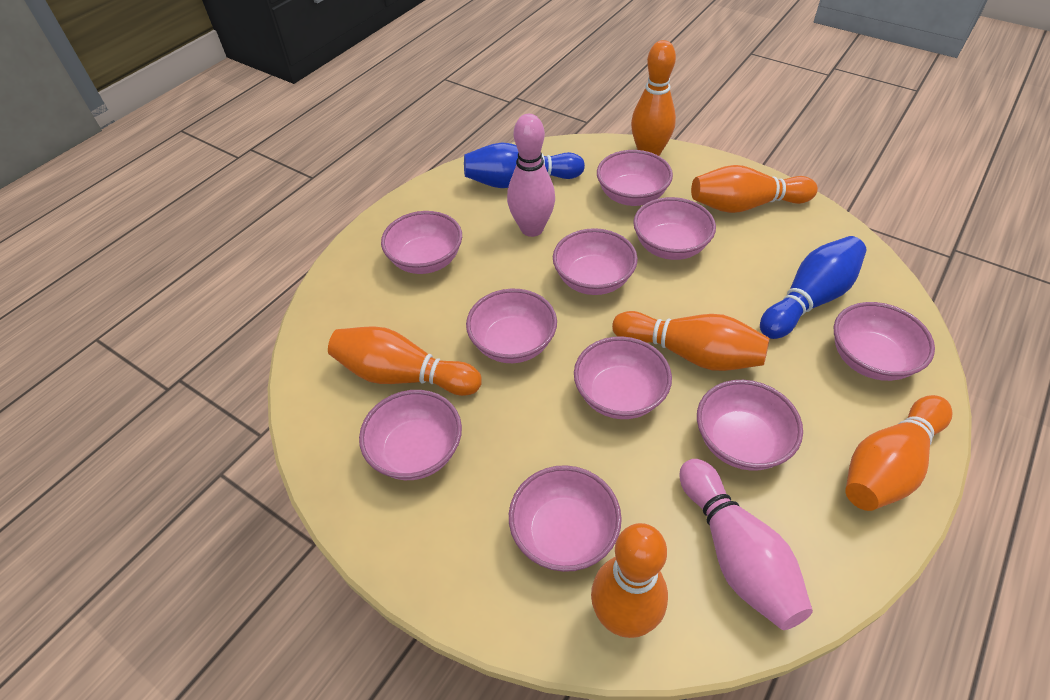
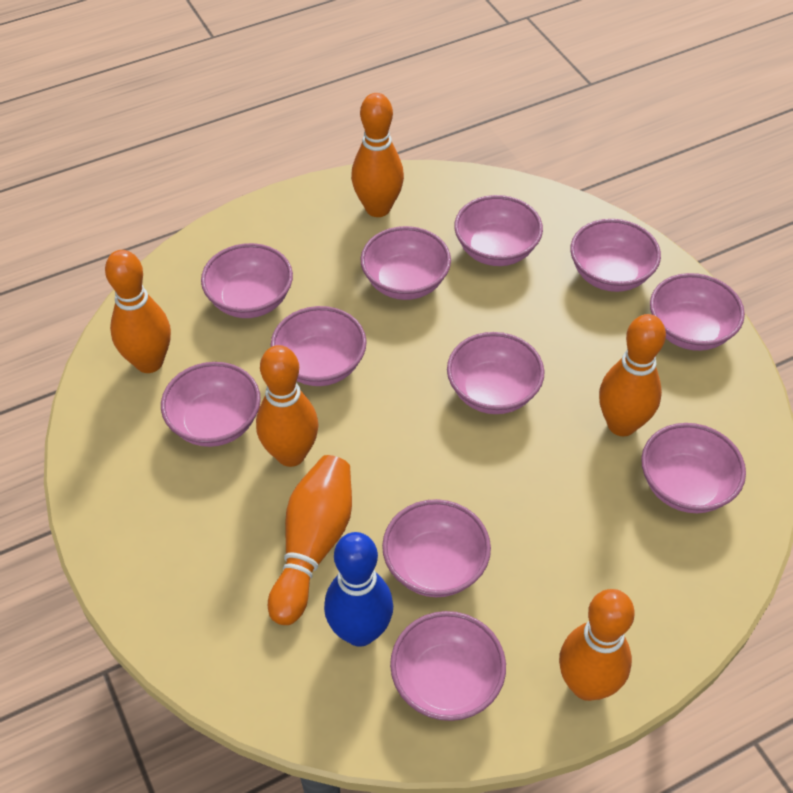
blue bowling pin: [464,142,585,188] [760,236,867,339] = 2 -> [324,532,393,647] = 1
pink bowl: [359,390,462,480] [381,211,462,274] [466,289,557,363] [509,465,622,572] [553,228,638,295] [574,336,672,419] [597,150,673,206] [633,197,716,260] [697,380,803,471] [834,302,935,381] = 10 -> [161,362,261,447] [201,243,293,318] [271,306,367,386] [361,226,451,300] [382,499,491,597] [390,611,506,721] [447,332,544,414] [454,195,543,266] [570,219,661,292] [641,423,746,513] [650,273,745,351] = 11
pink bowling pin: [507,114,555,237] [679,459,813,630] = 2 -> none = 0

